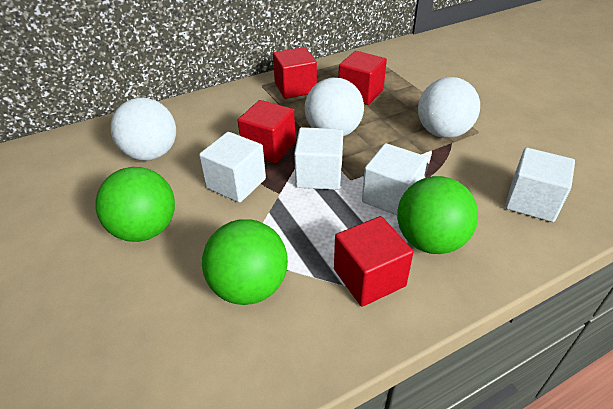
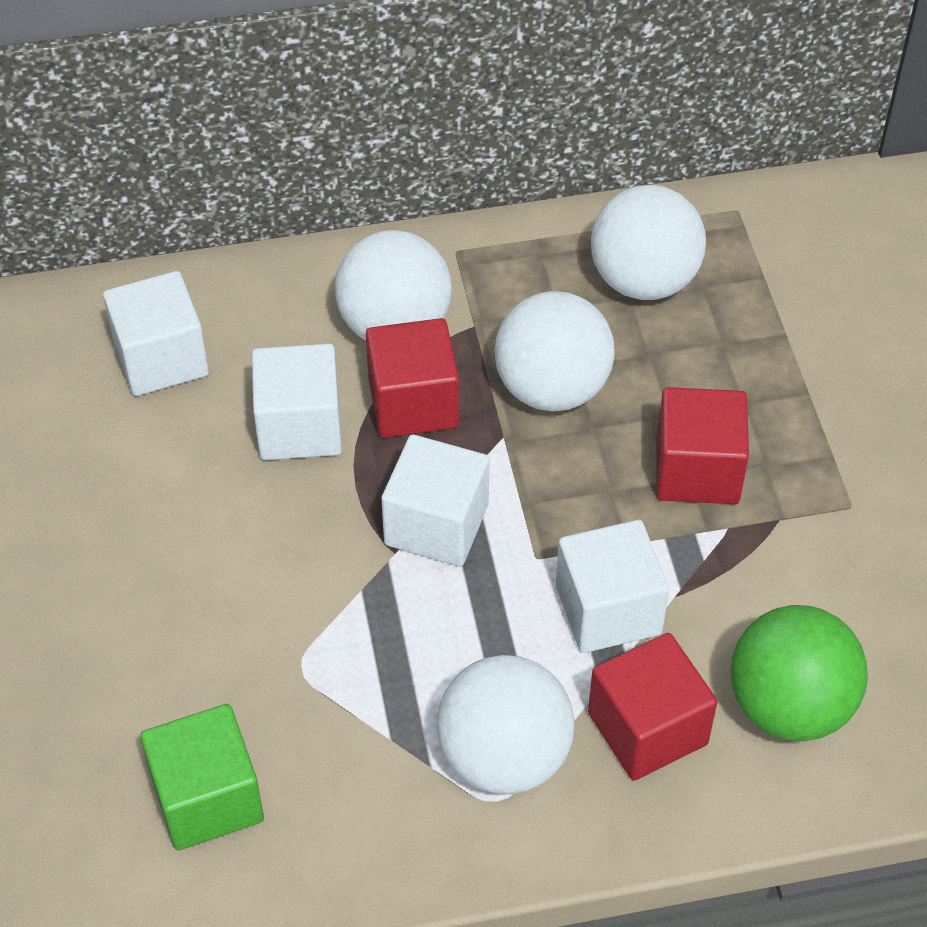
green ball: [95,167,175,242] [202,219,288,305] [397,176,478,254] = 3 -> [731,605,868,741] = 1
green cube: none = 0 -> [140,704,264,850] = 1
red cube: [238,100,295,163] [273,47,317,99] [334,216,414,306] [338,51,387,105] = 4 -> [366,318,459,438] [588,633,717,780] [656,387,749,504] = 3
white ball: [111,98,176,161] [305,77,364,136] [418,77,480,138] = 3 -> [335,230,452,340] [437,655,574,794] [494,291,615,411] [591,185,706,300] = 4

